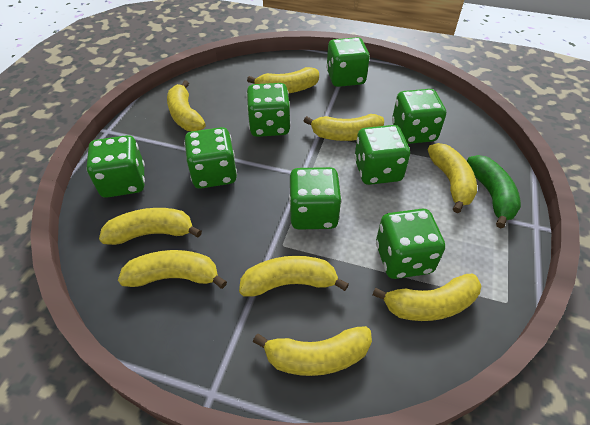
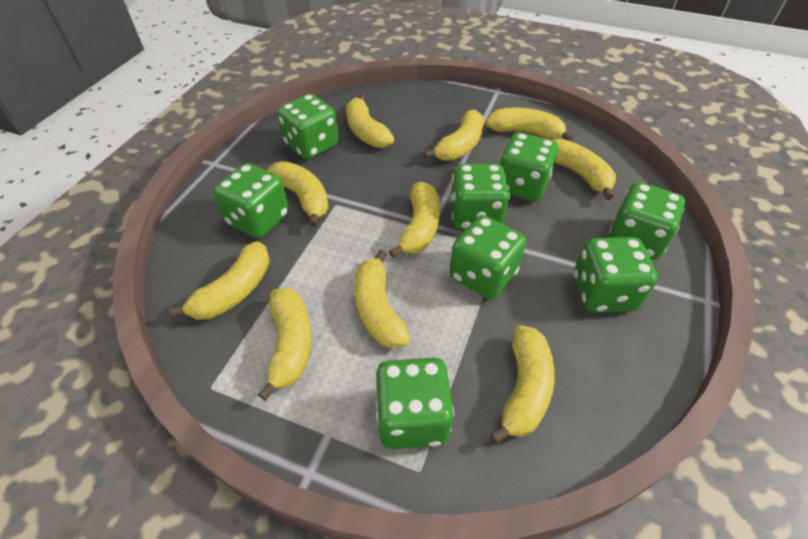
green banana: [467,155,521,228] = 1 -> none = 0
yellow banana: [99,208,202,245] [118,250,227,289] [167,80,206,131] [239,256,349,296] [247,67,319,93] [253,326,372,376] [304,114,384,141] [372,274,482,321] [428,143,477,213] = 9 -> [169,241,270,320] [258,288,312,401] [267,161,329,227] [346,94,394,148] [354,250,411,348] [389,182,440,258] [424,109,484,161] [486,108,574,141] [490,325,555,444] [553,138,616,200] = 10

